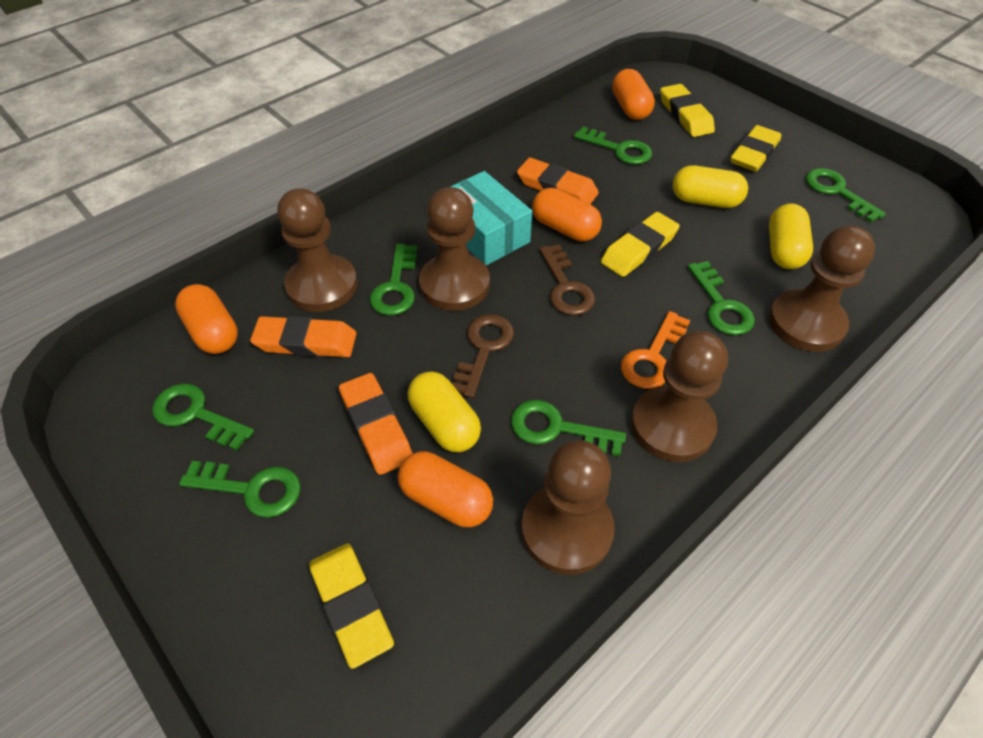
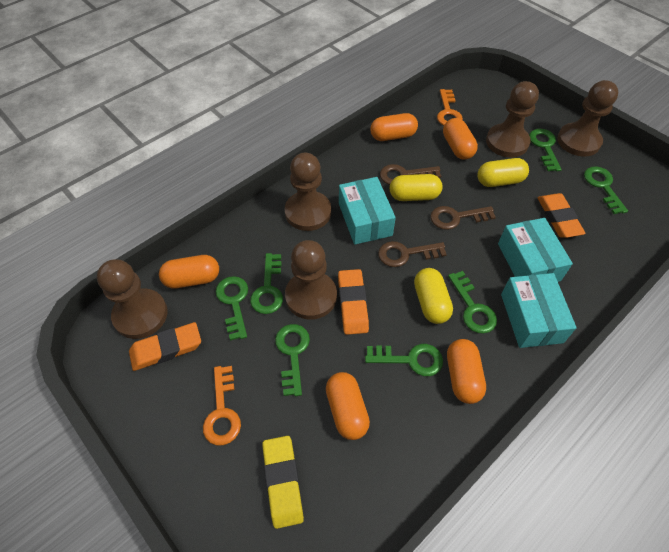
brown key: [452,314,514,398] [539,244,595,315] = 2 -> [378,241,447,267] [380,164,441,185] [430,206,496,230] = 3
orange capsule: [175,284,238,354] [398,451,493,527] [532,188,602,242] [612,69,655,120] = 4 -> [159,255,219,289] [326,372,370,440] [370,113,418,141] [443,118,478,160] [447,339,486,404] = 5
orange key: [621,311,690,389] = 1 -> [203,366,241,445] [437,89,463,126] = 2
turquoise box: [451,171,532,265] = 1 -> [339,177,396,245] [498,218,573,282] [501,273,577,348] = 3
yellow eraser: [309,543,394,669] [601,212,680,277] [660,84,715,137] [730,125,781,172] = 4 -> [262,436,304,529] = 1

